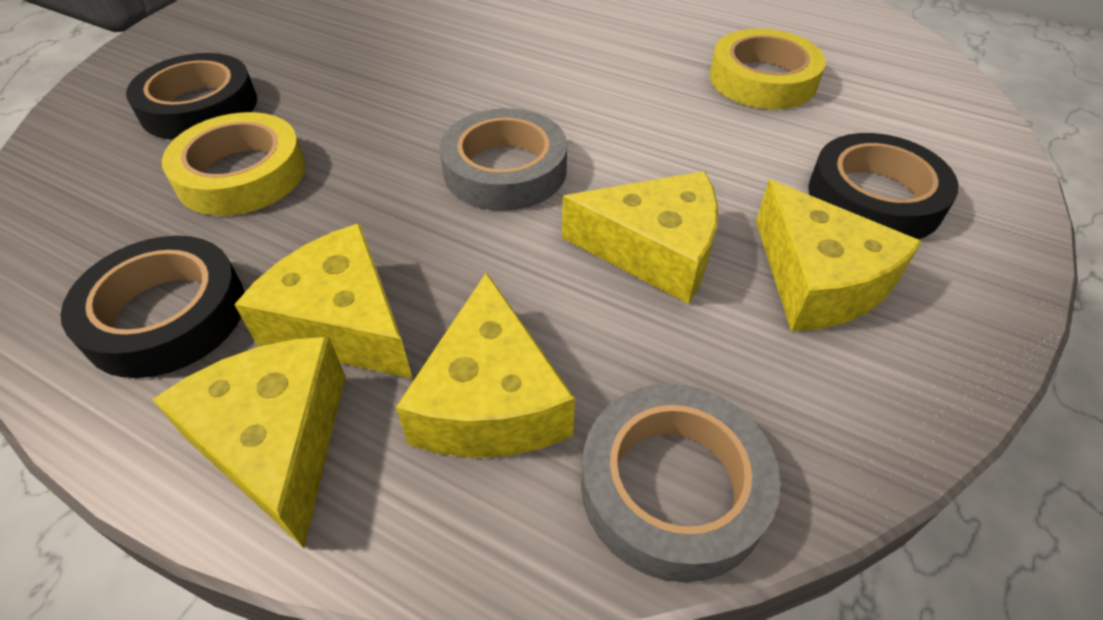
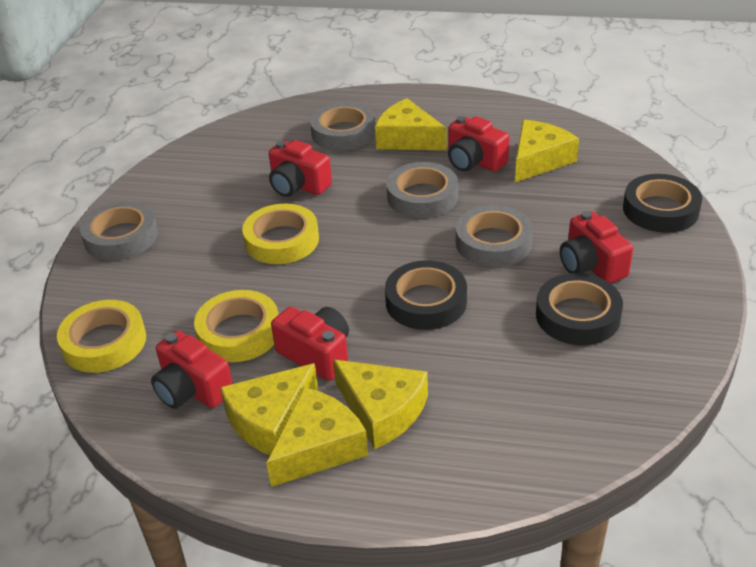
grey tape: [440,108,567,211] [581,384,780,582] = 2 -> [80,201,158,260] [310,102,375,151] [386,162,458,218] [456,205,533,267] = 4
red camera: none = 0 -> [151,331,233,409] [269,140,332,197] [271,307,349,381] [448,116,509,172] [560,211,633,283] = 5
yellow tape: [162,112,305,216] [710,29,826,109] = 2 -> [57,300,146,373] [194,290,279,362] [242,204,319,264] = 3

